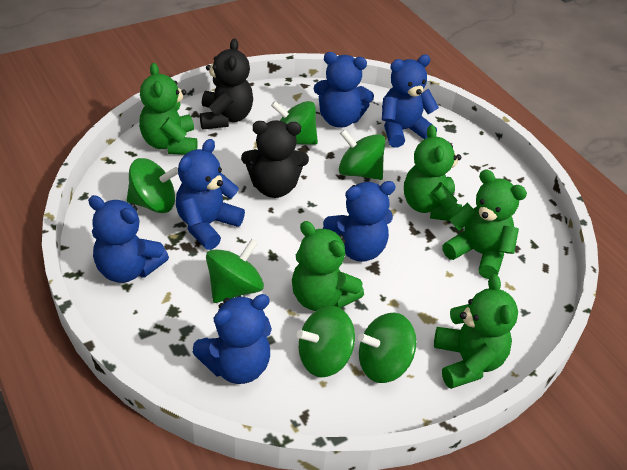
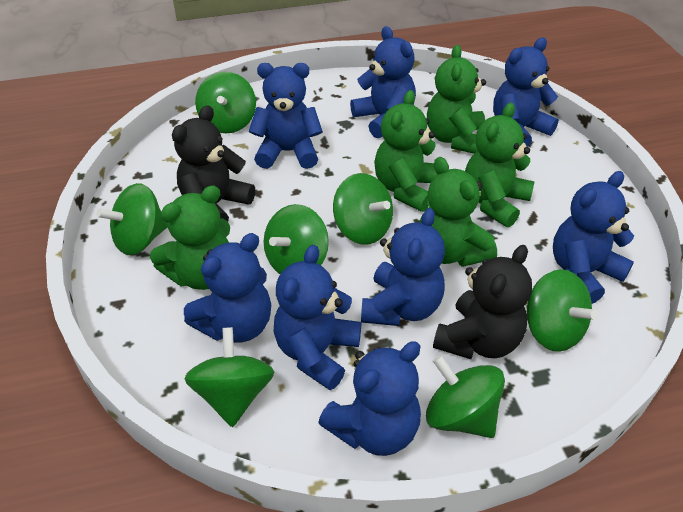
blue teddy bear: [88,195,169,283] [176,139,245,250] [192,294,272,384] [314,52,374,128] [323,181,396,262] [382,54,439,148] = 6 -> [184,233,271,343] [249,63,323,169] [274,245,361,390] [318,341,421,456] [350,26,416,138] [361,208,445,326] [493,38,559,147] [553,171,634,304] = 8
green spinning top: [127,158,178,213] [206,239,264,303] [271,101,318,145] [296,306,355,377] [339,129,385,180] [358,313,416,383] = 6 -> [96,183,167,255] [184,327,274,427] [195,72,256,134] [264,204,329,274] [333,173,393,245] [426,355,505,438] [526,269,598,352] = 7

